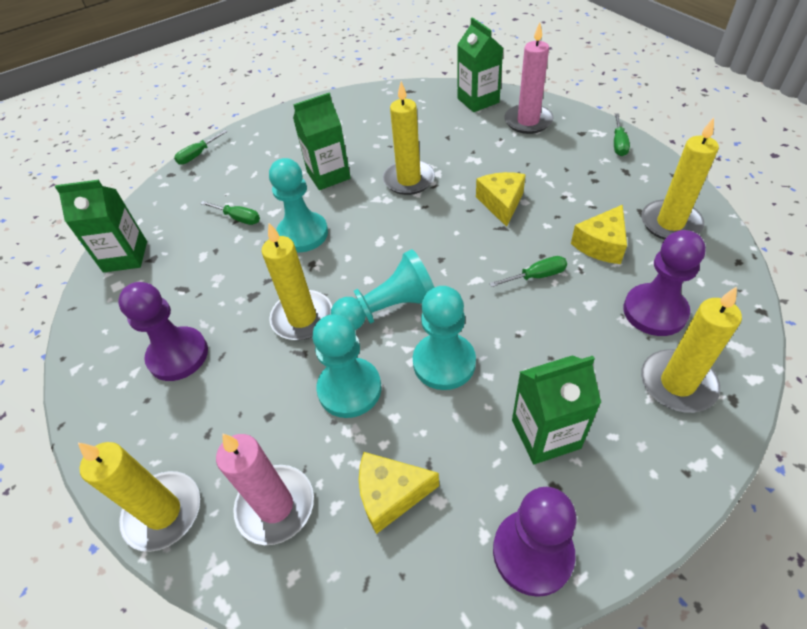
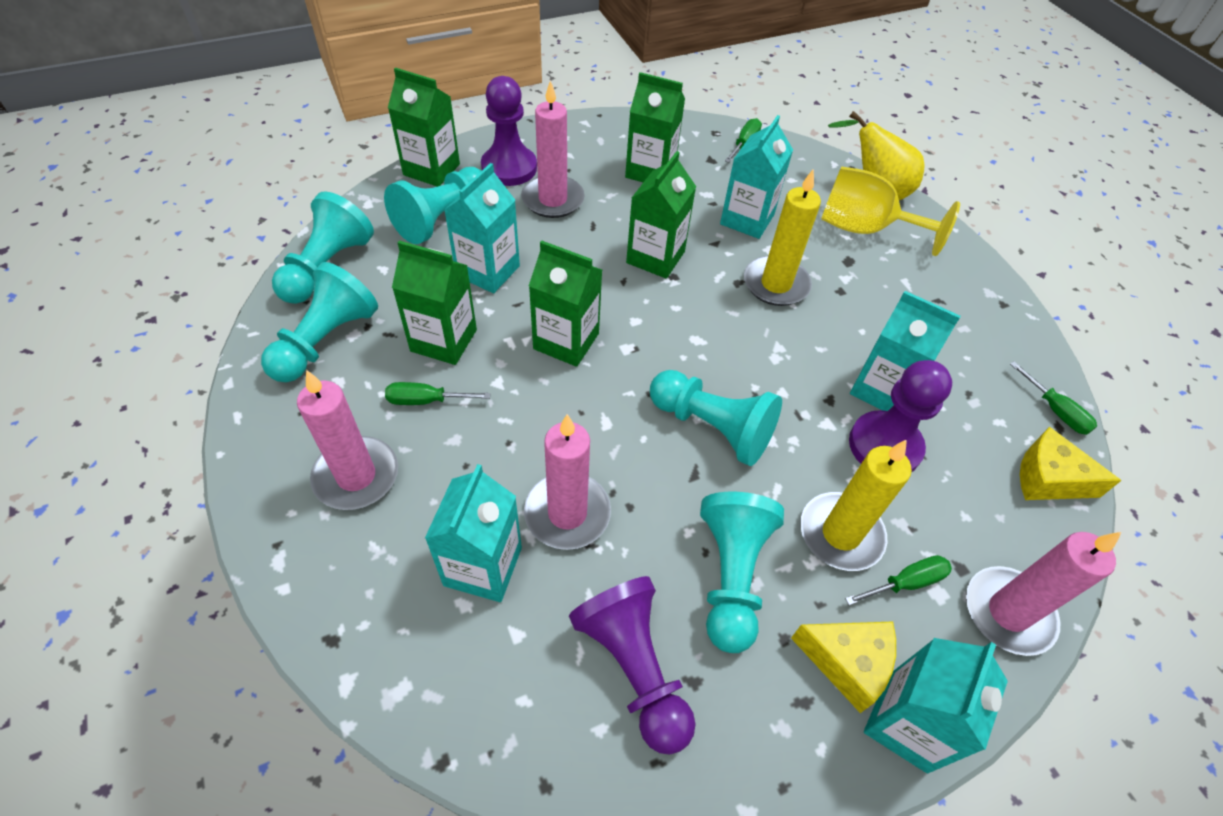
green carton: [55,180,147,272] [293,93,351,190] [457,17,503,112] [512,355,601,464] = 4 -> [388,67,460,187] [392,241,477,365] [529,241,602,367] [625,72,685,182] [626,151,696,279] = 5
pink candle: [216,434,314,545] [504,22,553,134] = 2 -> [297,370,398,510] [521,80,585,218] [524,414,611,550] [966,532,1121,656] = 4
turquoise carton: none = 0 -> [425,464,522,602] [444,163,520,293] [720,115,793,239] [850,291,961,411] [864,638,1008,773] = 5
turquoise pawn: [269,158,328,252] [312,314,381,418] [331,249,435,330] [413,286,476,390] = 4 -> [261,262,378,382] [272,191,374,304] [384,167,482,244] [650,370,782,466] [700,492,784,653] = 5
yellow candle: [78,442,200,552] [262,223,332,340] [383,81,435,195] [641,117,719,240] [641,286,742,413] = 5 -> [744,169,821,306] [800,440,912,571] = 2
yellow cheese: [359,452,439,534] [476,172,526,227] [571,205,627,264] = 3 -> [791,621,896,713] [1020,427,1122,500] = 2
yellow goblet: none = 0 -> [821,166,960,256] = 1
yellow pear: none = 0 -> [828,111,925,200] = 1

